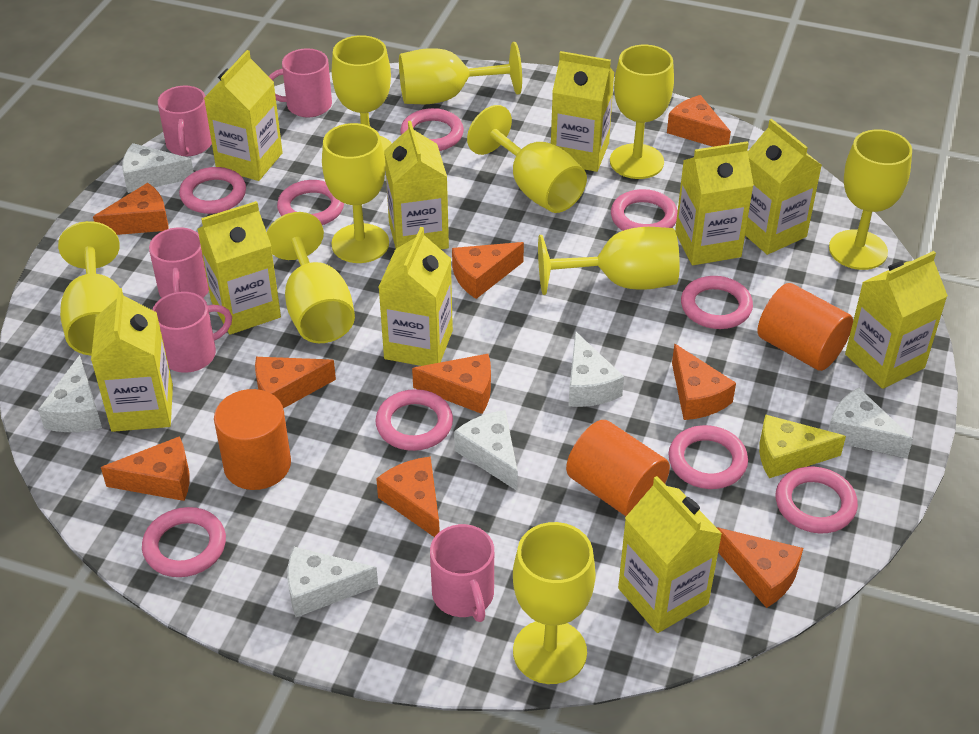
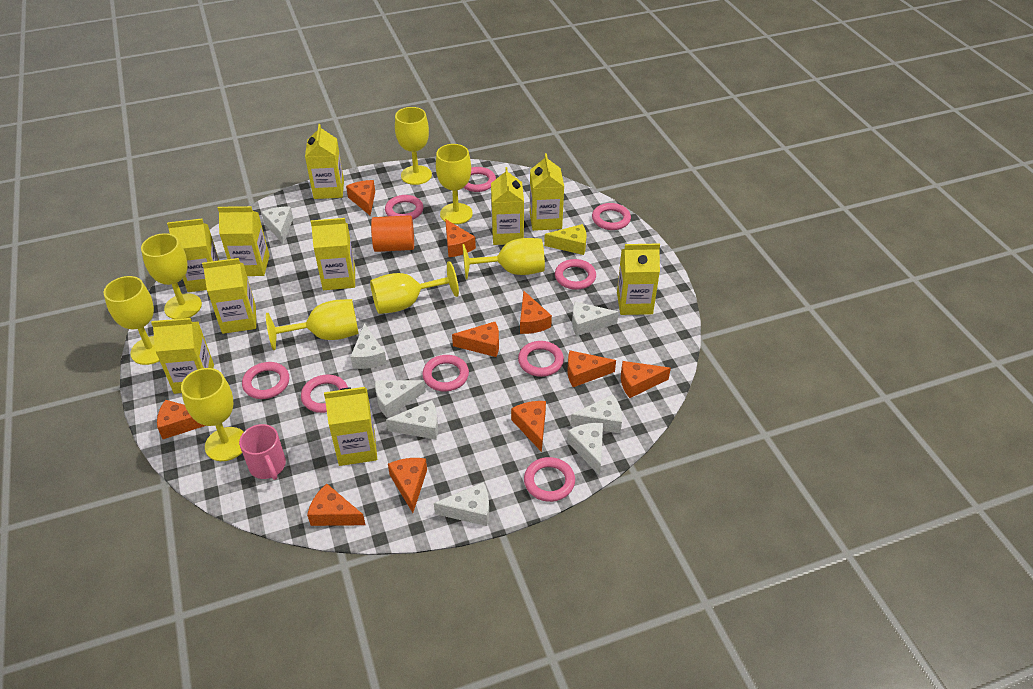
orange cheese: [93,183,169,235] [101,436,190,501] [255,357,336,408] [376,456,440,537] [412,354,491,414] [452,242,524,299] [667,95,731,147] [672,344,736,420] [717,528,803,608] = 9 -> [157,400,205,439] [307,484,366,526] [346,180,375,215] [388,458,427,513] [445,219,476,257] [452,322,499,357] [511,401,546,452] [520,291,552,334] [567,350,616,387] [621,361,671,398] = 10
orange cylinder: [214,389,291,490] [566,420,670,516] [758,283,853,371] = 3 -> [371,215,414,252] = 1
pink mug: [149,227,209,298] [152,291,232,373] [158,86,212,156] [269,48,332,117] [430,524,494,622] = 5 -> [239,424,286,480] = 1
white cheese: [38,355,102,432] [122,143,194,193] [287,547,378,617] [454,410,518,491] [568,331,624,407] [828,388,913,459] = 6 -> [261,207,293,243] [350,323,387,369] [375,380,426,417] [386,400,438,440] [434,482,489,526] [567,423,603,476] [570,394,622,433] [572,302,618,336] = 8
yellow goblet: [58,221,124,356] [267,212,355,343] [322,123,389,263] [332,35,392,156] [399,42,522,104] [467,105,587,213] [513,522,596,684] [538,227,680,295] [610,45,674,179] [829,129,912,270] = 10 -> [103,276,159,365] [141,233,202,319] [181,368,244,461] [266,299,359,350] [370,261,459,314] [395,107,432,185] [436,144,473,224] [463,238,545,279] = 8

